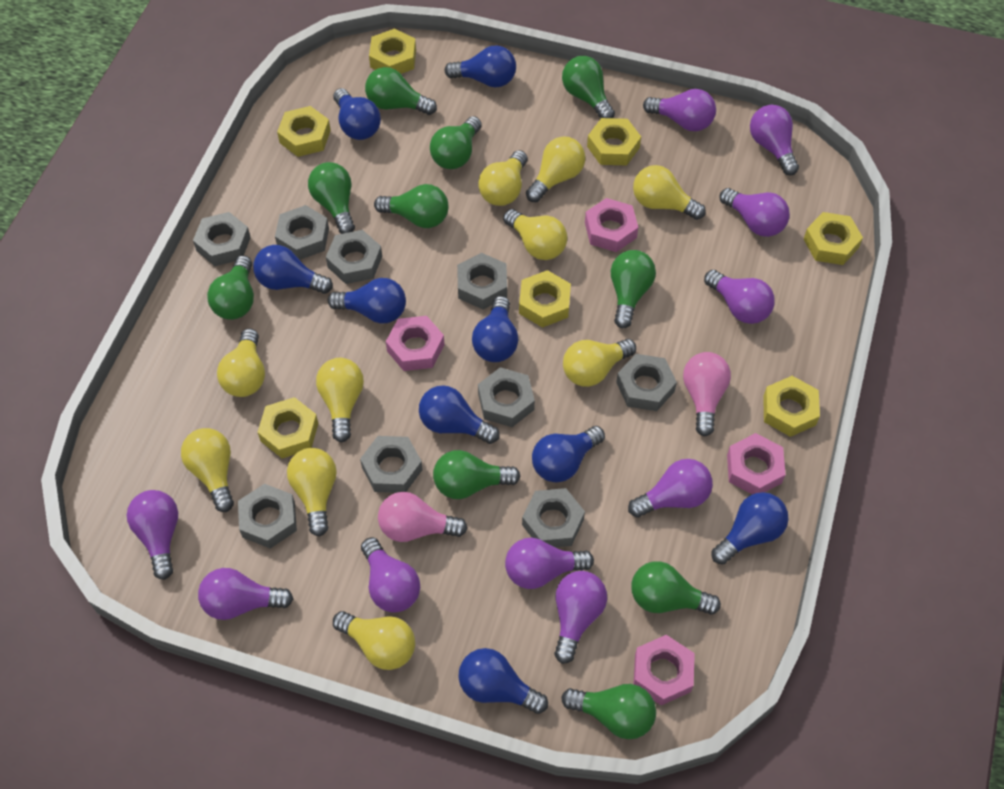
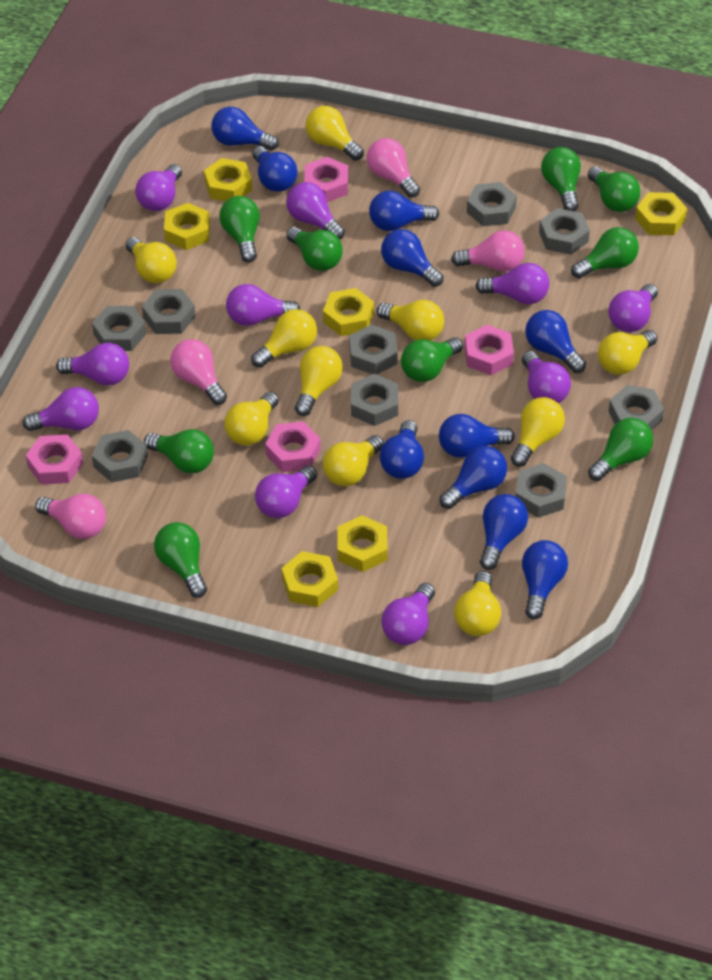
blue light bulb: [253,245,333,294] [328,278,406,323] [333,88,381,140] [419,385,499,444] [444,46,516,87] [458,648,548,714] [472,296,518,362] [532,426,605,483] [711,492,789,564] = 9 -> [211,107,279,151] [253,146,298,192] [369,191,439,231] [380,420,424,479] [381,229,443,287] [439,414,515,458] [440,446,507,509] [480,494,528,570] [522,540,568,619] [525,310,586,373] = 10
green light bulb: [207,255,254,320] [308,162,355,234] [365,67,437,115] [374,184,448,228] [430,116,482,169] [433,450,520,499] [561,684,656,739] [562,56,615,118] [611,250,656,328] [631,561,721,615] = 10 -> [144,429,214,473] [154,522,207,598] [219,196,260,263] [287,227,343,271] [401,337,463,382] [541,147,581,211] [571,227,639,278] [588,166,640,212] [588,418,653,481] = 9
pink light bulb: [378,492,467,542] [683,352,731,437] = 2 -> [35,494,106,539] [170,339,227,405] [367,138,420,198] [451,230,525,272] = 4
yellow nut: [258,397,318,458] [277,106,331,157] [369,28,416,74] [519,270,571,328] [587,118,641,165] [763,376,820,437] [804,212,863,265] = 7 -> [164,203,210,250] [204,158,252,201] [282,551,338,607] [323,288,374,336] [337,515,388,572] [635,192,687,235] = 6

